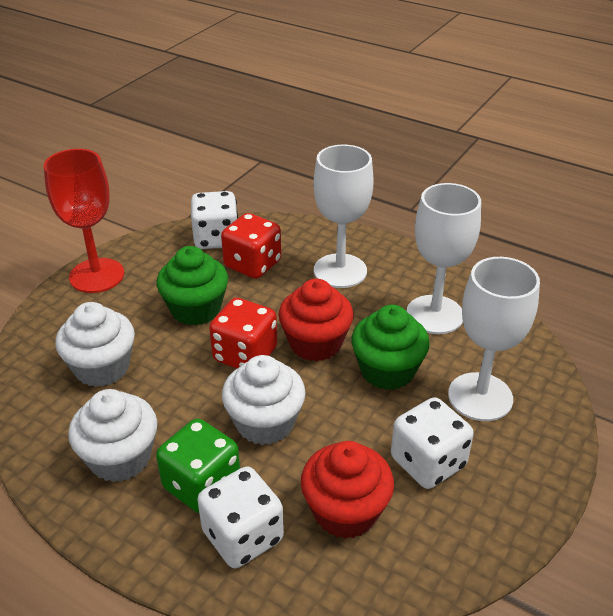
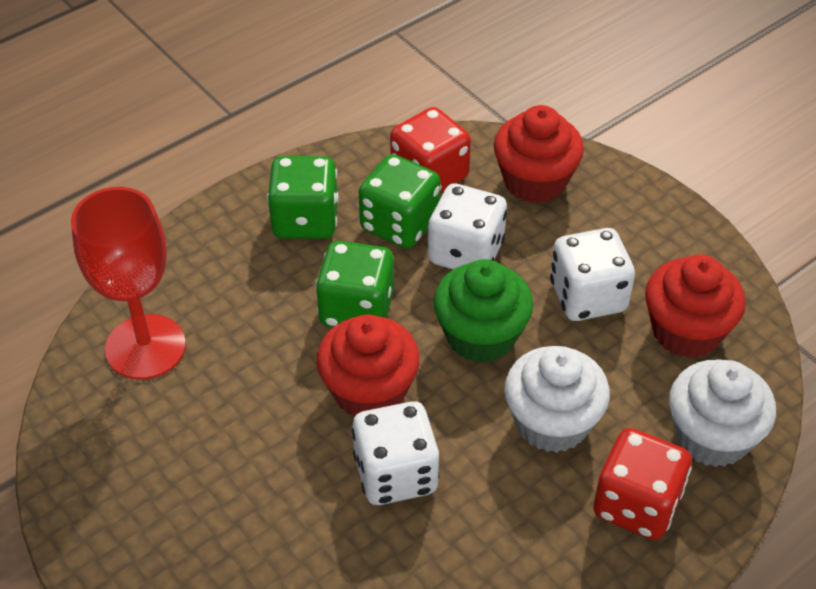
green cupcake: [157,246,228,326] [351,305,430,390] = 2 -> [433,259,533,363] = 1
green dice: [156,419,240,513] = 1 -> [267,156,339,239] [315,241,394,327] [359,154,440,248] = 3
red cupcake: [278,279,354,362] [301,441,394,539] = 2 -> [316,315,420,417] [494,105,584,203] [645,254,746,358] = 3
white cupcake: [55,302,135,387] [68,389,157,482] [222,355,306,445] = 3 -> [504,346,610,453] [669,359,776,467] = 2
white goblet: [313,145,374,288] [407,183,481,334] [448,257,540,421] = 3 -> none = 0

